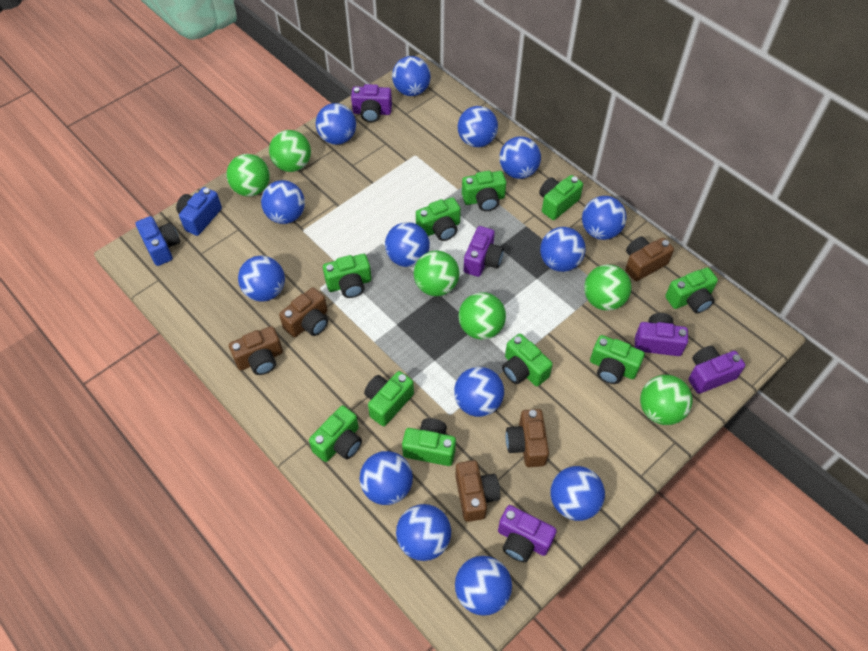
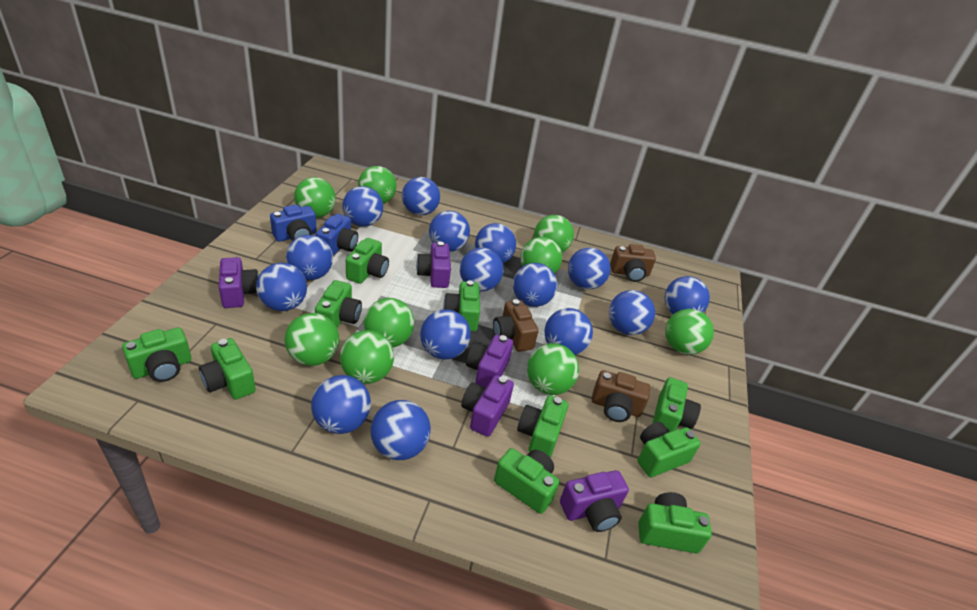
blue ball: [238,255,285,302] [261,180,305,224] [316,103,356,145] [360,451,413,505] [385,222,430,267] [392,56,431,96] [396,504,451,561] [454,367,504,417] [455,556,512,616] [458,106,498,147] [499,137,541,179] [540,227,586,272] [551,466,605,521] [582,196,626,240] = 14 -> [256,263,307,311] [286,235,333,280] [311,375,371,434] [342,186,383,227] [370,400,431,460] [402,177,440,215] [420,309,471,360] [429,211,470,252] [460,248,504,291] [475,223,516,263] [513,263,557,307] [544,308,593,355] [568,248,611,290] [609,290,655,335] [665,276,710,314] = 15
brown camera: [229,326,283,375] [279,287,328,338] [455,460,500,522] [506,409,549,467] [625,236,674,281] = 5 -> [493,299,539,352] [592,370,650,422] [610,244,656,282] = 3
green ball: [226,154,270,197] [269,130,311,172] [414,251,459,296] [458,292,506,339] [584,264,632,311] [640,375,693,425] = 6 -> [284,313,339,366] [294,177,336,218] [340,330,394,384] [358,166,397,204] [364,298,414,347] [520,237,562,274] [527,343,579,395] [534,215,574,252] [665,309,714,355] = 9

